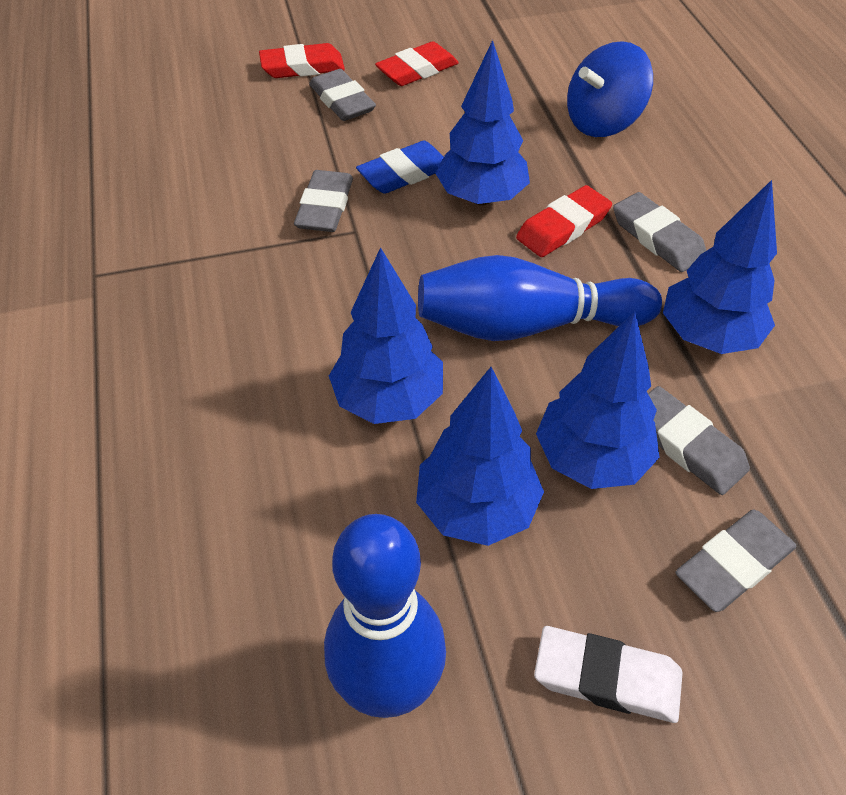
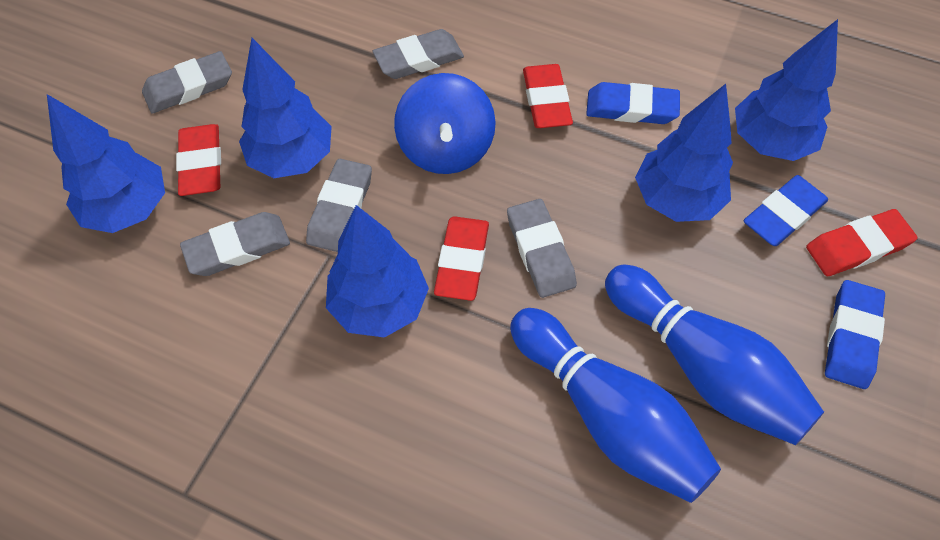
blue eraser: [356,141,444,194] = 1 -> [586,82,680,124] [744,175,828,246] [825,280,885,389] = 3
red eraser: [259,43,345,78] [375,41,459,86] [516,185,612,257] = 3 -> [176,124,221,196] [434,216,489,301] [523,64,573,128] [806,209,918,276] = 4
white eraser: [534,626,683,723] = 1 -> none = 0

